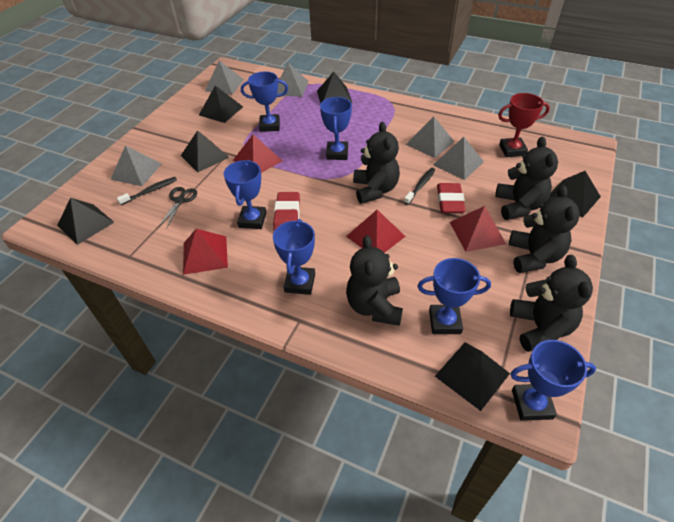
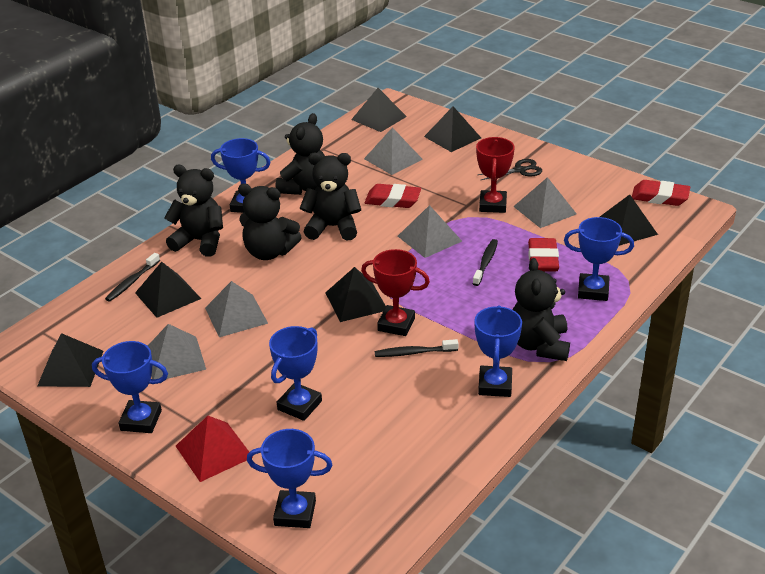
black toothbrush: [117,177,177,205] [404,168,435,205] = 2 -> [105,253,160,302] [375,339,458,357] [473,239,498,286] = 3
red eraser: [273,192,300,231] [437,183,466,213] = 2 -> [364,184,421,208] [528,238,559,272] [632,180,690,206] = 3
red pyramid: [183,229,228,275] [233,135,282,173] [346,210,406,253] [450,206,506,252] = 4 -> [176,416,253,482] = 1
red trophy: [498,93,550,157] = 1 -> [361,249,430,336] [476,137,515,213] = 2

